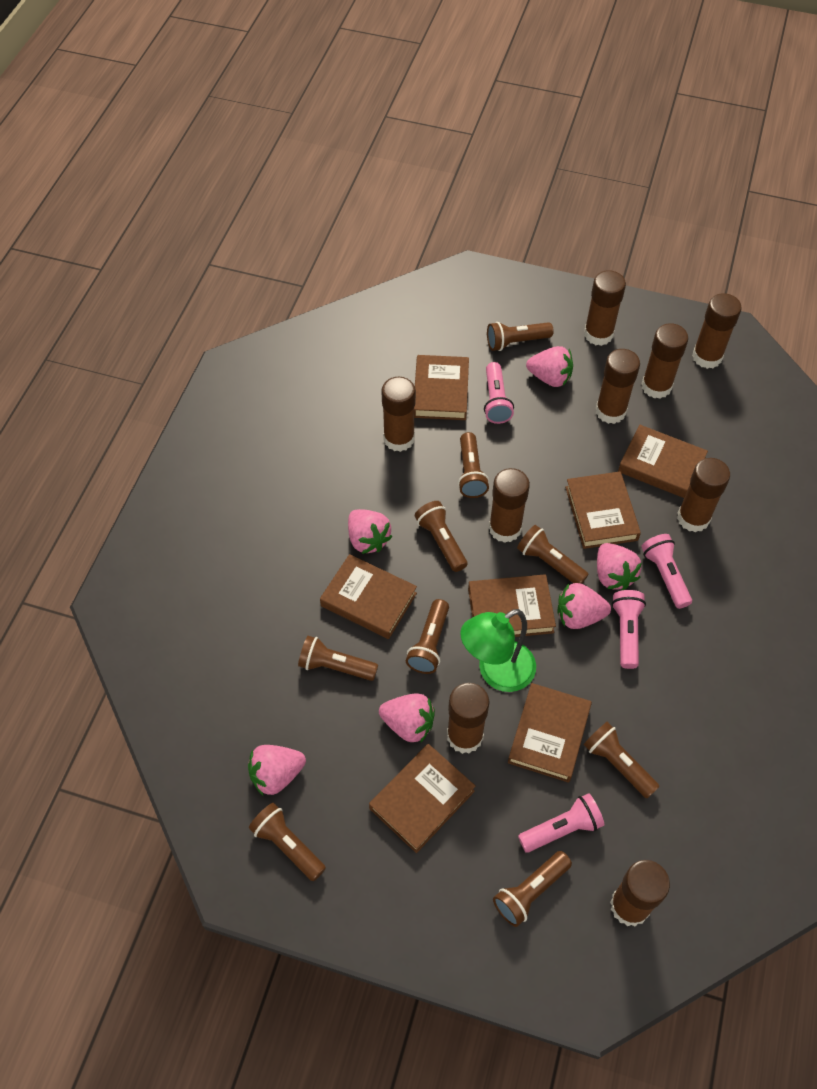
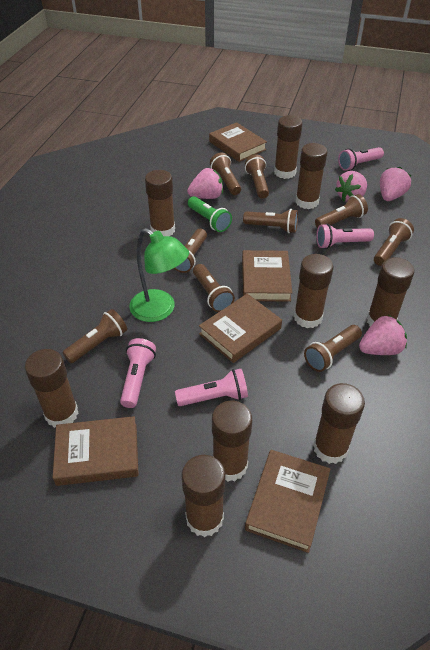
brown book: [320,554,417,639] [369,744,476,853] [414,355,469,420] [468,574,556,637] [508,683,592,783] [565,471,641,549] [618,425,708,498] = 7 -> [53,416,139,486] [199,294,282,363] [209,122,267,162] [242,250,292,302] [245,450,330,553] = 5
green flashlight: none = 0 -> [188,196,232,232] = 1
pink strawberry: [248,745,306,795] [348,509,393,554] [379,694,435,743] [526,346,573,387] [558,583,611,629] [597,543,642,590] = 6 -> [187,168,223,199] [335,171,367,202] [359,315,407,355] [380,167,411,201] = 4

